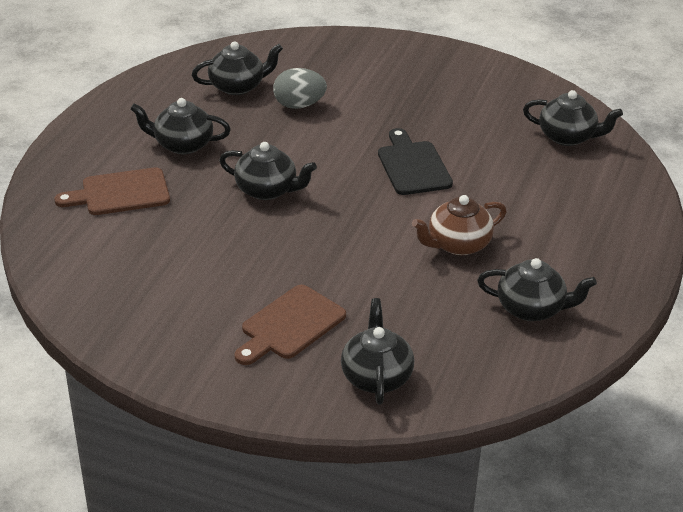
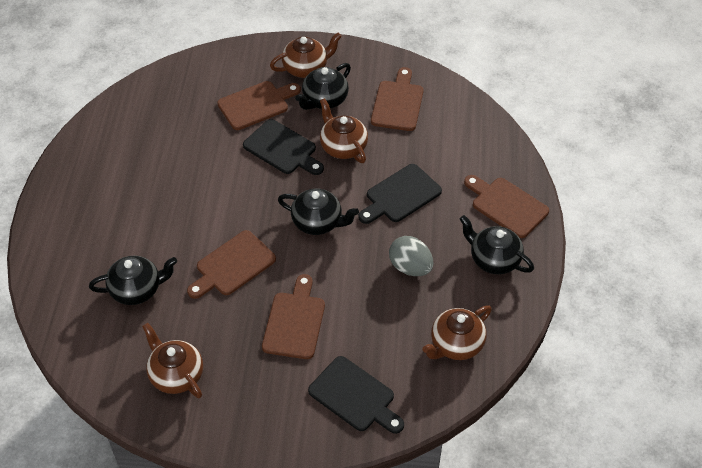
black cutting board: [378,128,453,195] = 1 -> [243,119,324,175] [308,356,404,434] [358,164,442,224] = 3
black teapot: [130,98,231,154] [192,41,283,95] [219,142,317,200] [341,298,414,405] [477,258,597,321] [523,90,623,146] = 6 -> [89,256,177,305] [278,189,359,235] [295,63,351,110] [460,215,534,274] = 4
brown cutting board: [55,167,170,215] [234,285,346,365] = 2 -> [187,230,276,299] [217,81,301,130] [262,274,325,359] [371,67,423,131] [464,175,549,238] = 5
brown teapot: [412,195,507,255] = 1 -> [142,323,203,398] [270,32,342,78] [320,98,368,163] [422,305,492,360] = 4

